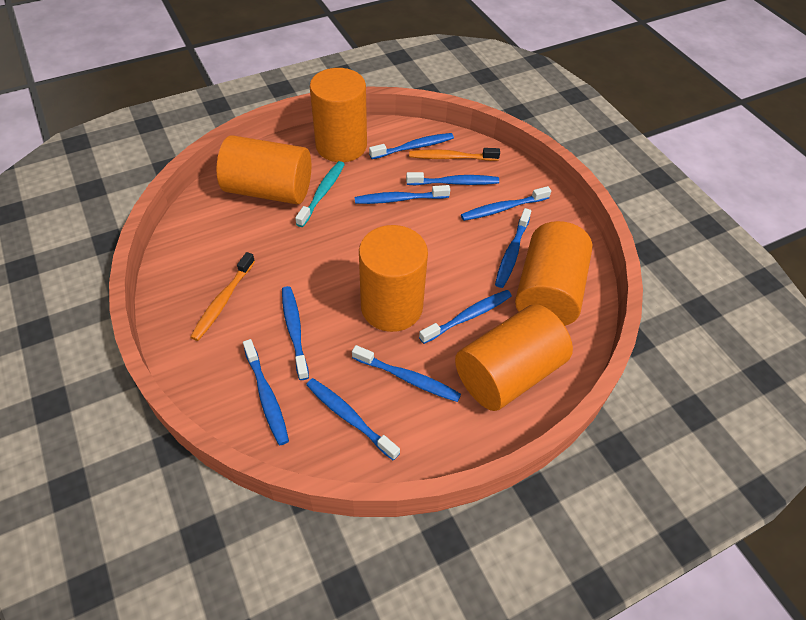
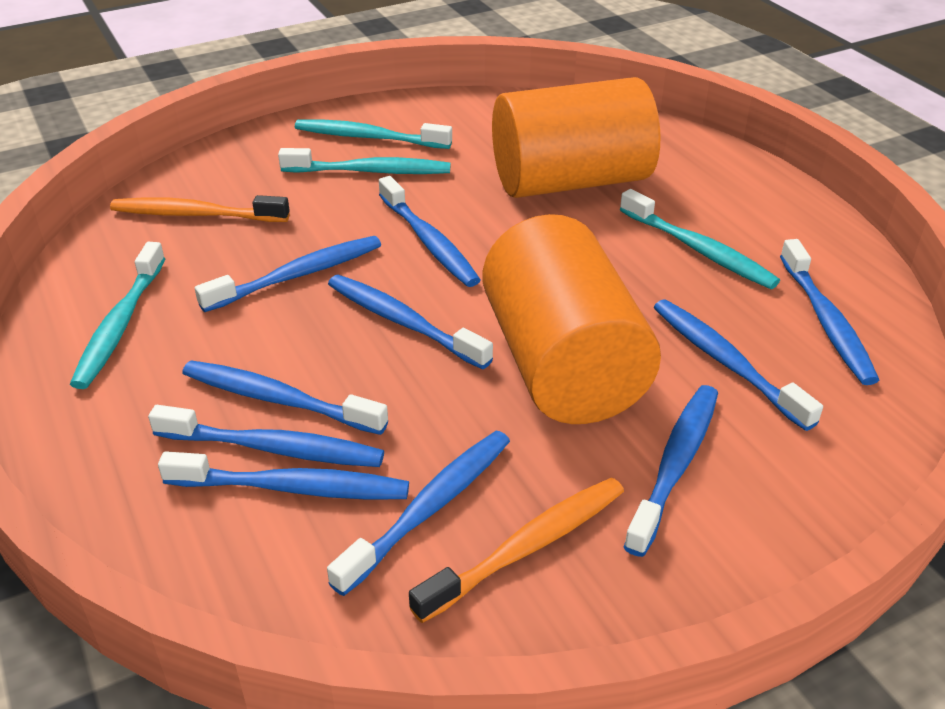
orange cylinder: [217,135,311,205] [310,68,367,162] [359,225,428,332] [455,304,573,411] [515,221,593,326] = 5 -> [482,214,661,424] [492,77,661,198] = 2
turquoise toothbrush: [295,161,345,227] = 1 -> [70,242,165,389] [278,148,451,174] [295,119,452,149] [620,189,780,289] = 4

